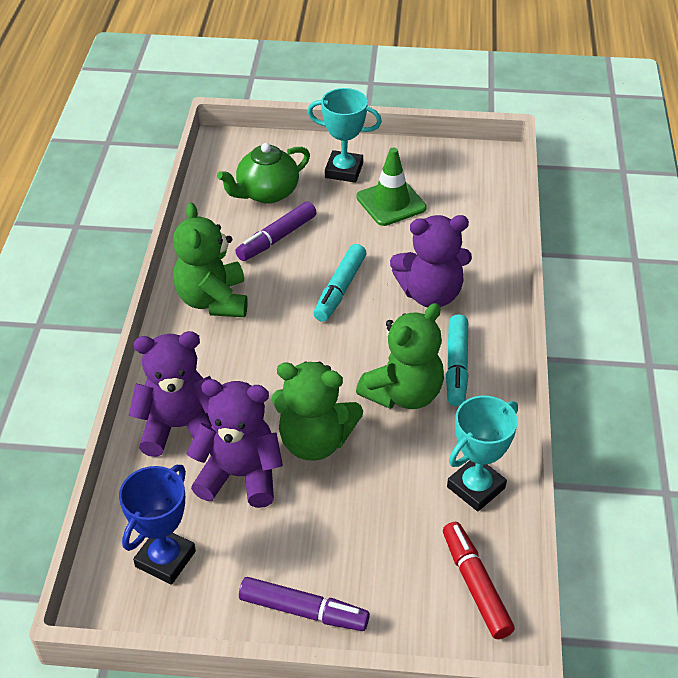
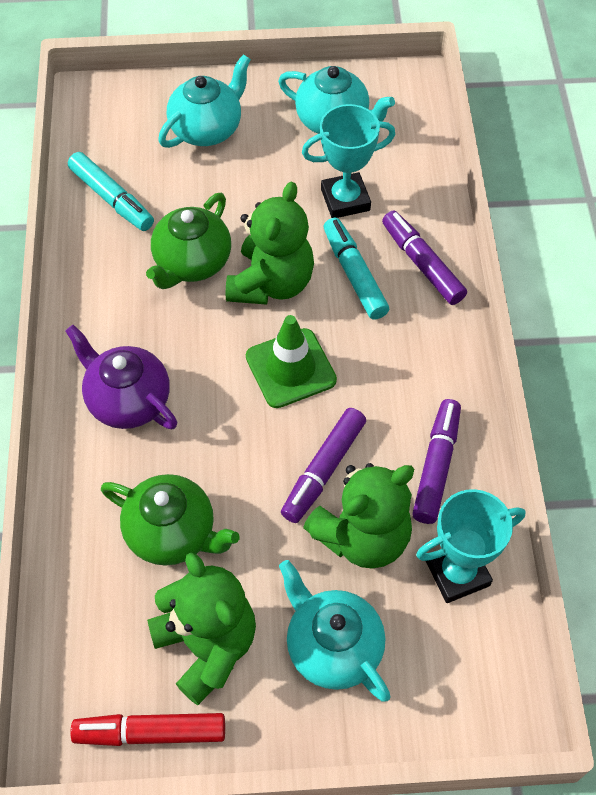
blue trophy: [119,465,196,585] = 1 -> none = 0
green teapot: [217,143,310,203] = 1 -> [101,474,240,566] [146,193,231,289] = 2
purple marker: [235,202,317,261] [239,577,370,631] = 2 -> [281,408,366,523] [382,211,467,305] [412,399,461,524] = 3
purple teapot: none = 0 -> [65,325,177,429] = 1
purple teddy bear: [129,331,212,457] [187,379,283,508] [390,215,472,307] = 3 -> none = 0
turquoise teapot: none = 0 -> [158,54,251,148] [278,66,395,134] [279,560,391,702] = 3

